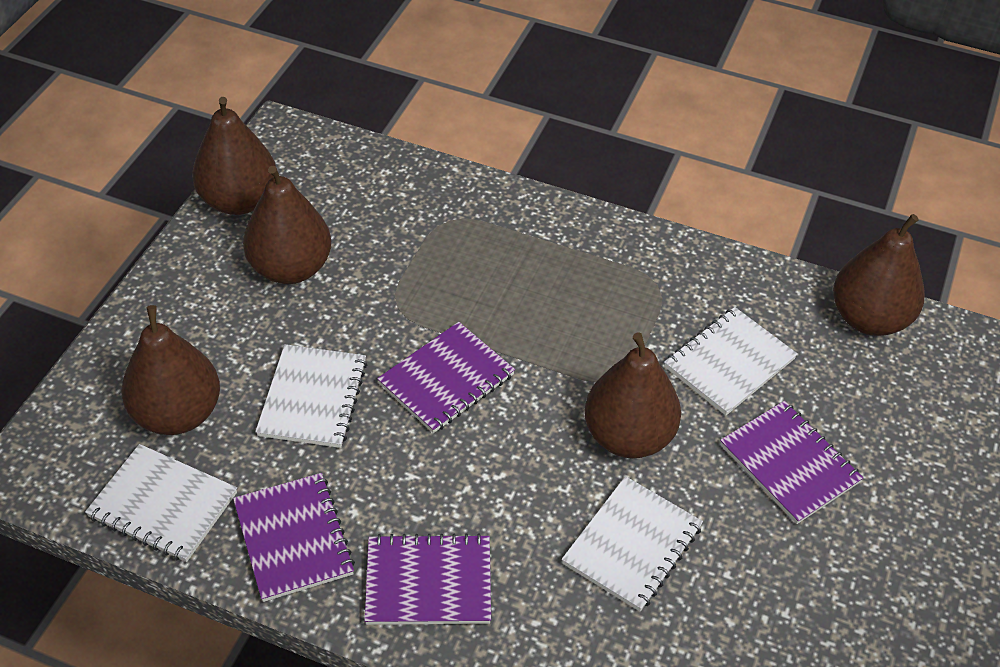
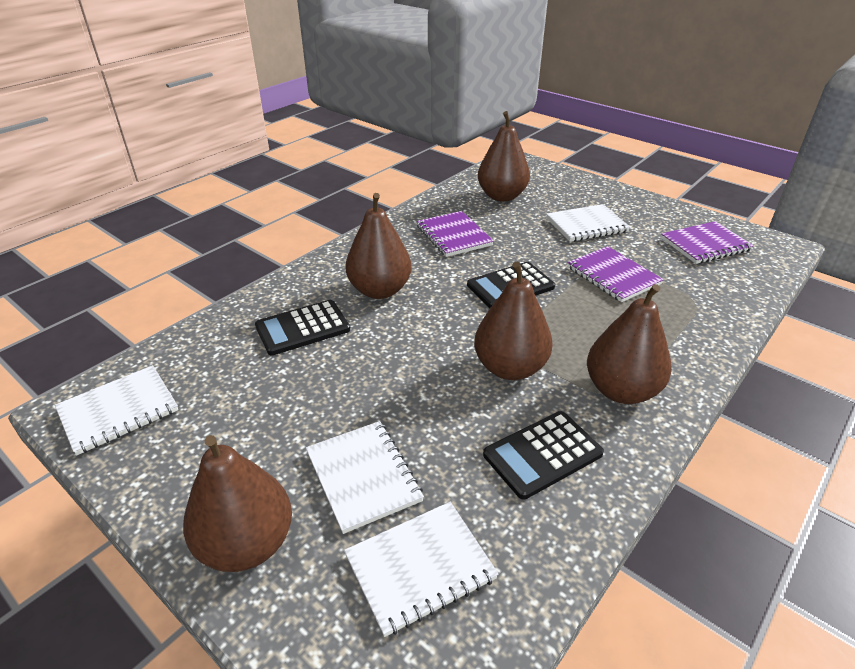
black calculator: none = 0 -> [255,300,350,355] [467,262,555,308] [483,411,604,500] = 3
purple notebook: [233,473,355,602] [364,533,491,625] [377,322,515,433] [720,401,863,524] = 4 -> [417,211,494,257] [568,246,664,302] [661,221,754,264] = 3

